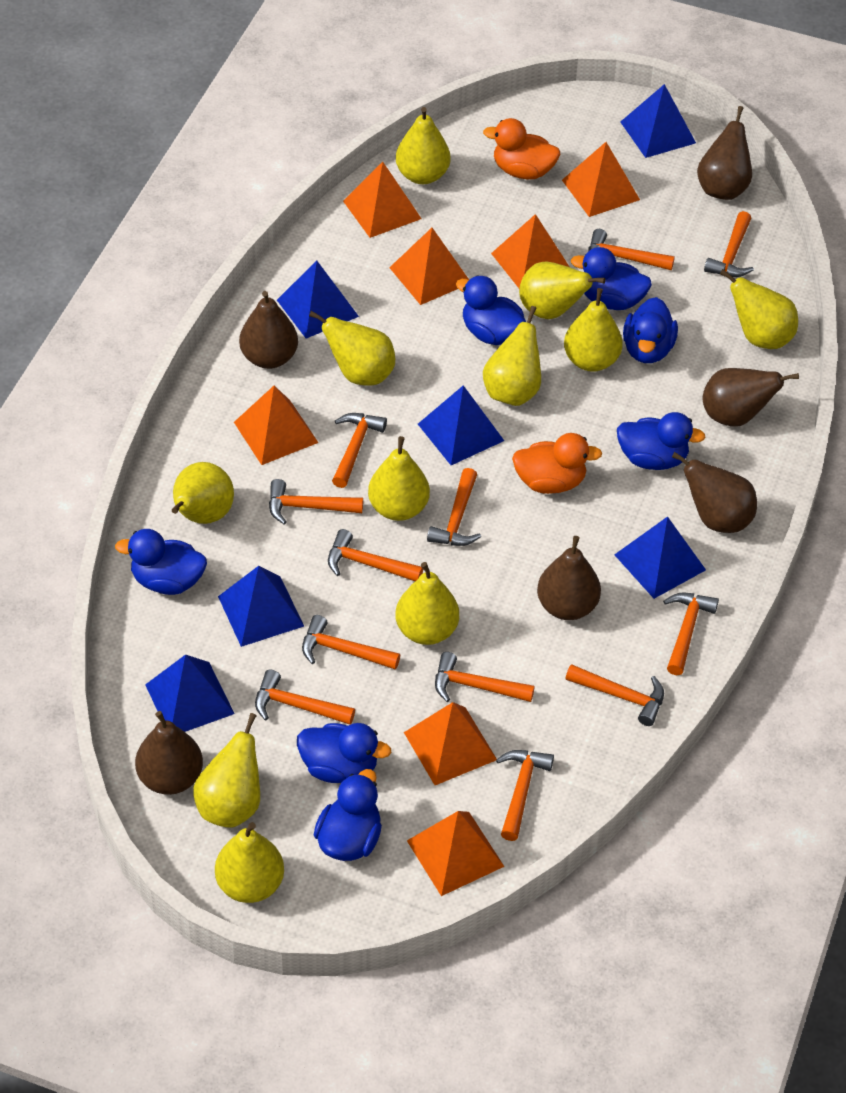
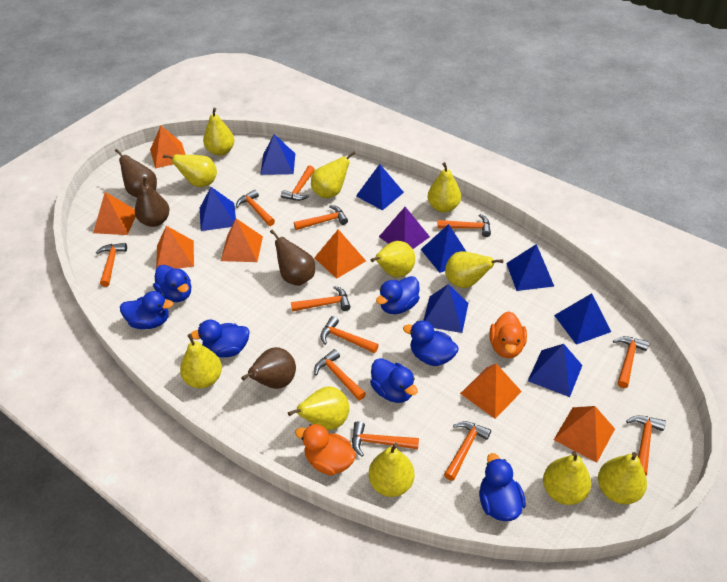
blue pyramid: [145,655,234,732] [218,566,304,647] [277,261,359,339] [418,385,504,465] [614,516,706,599] [621,84,696,158] = 6 -> [200,187,236,231] [260,134,295,175] [356,164,404,210] [421,224,467,273] [423,284,468,333] [506,244,554,291] [528,344,583,397] [554,293,611,345] = 8
brown pear: [135,711,203,795] [239,291,298,369] [537,536,601,620] [672,452,757,533] [697,106,752,200] [703,368,799,427] = 6 -> [115,149,157,197] [135,176,170,227] [241,347,296,389] [270,230,315,286] = 4
purple pyramid: none = 0 -> [379,207,430,249] = 1

